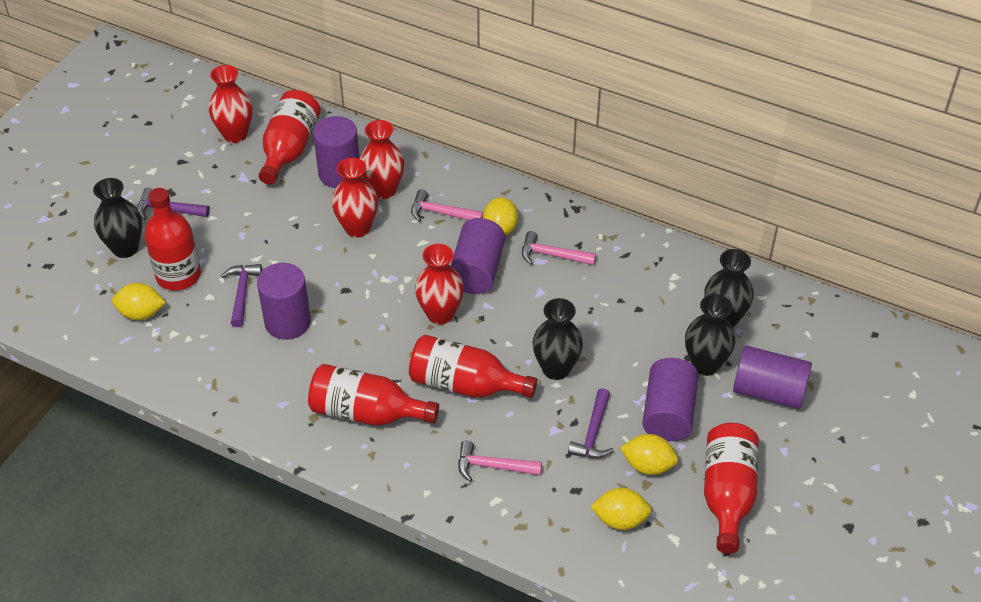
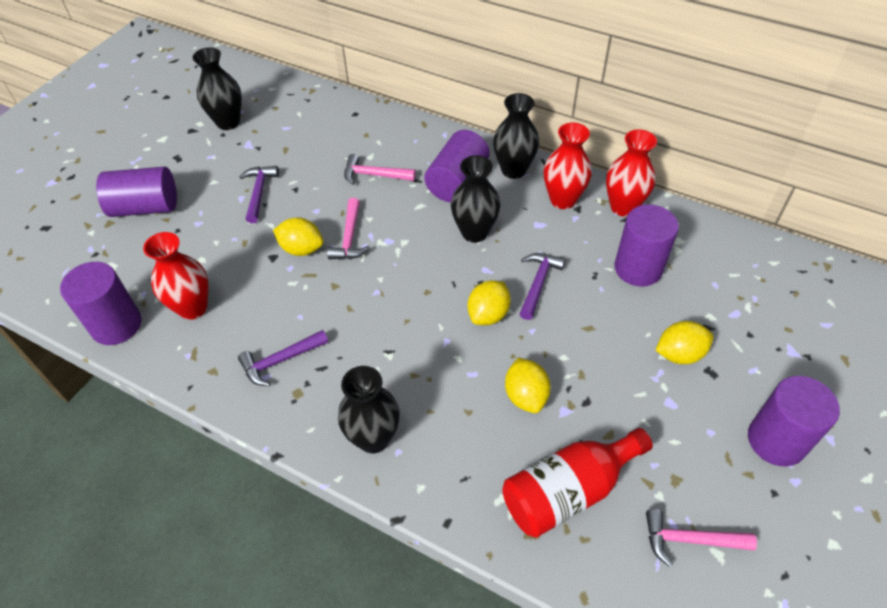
red bottle: [144,188,201,290] [258,90,321,185] [308,364,439,426] [409,335,537,398] [704,423,759,554] = 5 -> [502,428,653,538] = 1
red vase: [208,65,253,143] [332,158,378,238] [360,120,404,199] [415,244,464,325] = 4 -> [143,232,208,320] [544,123,592,209] [606,129,657,217] = 3

